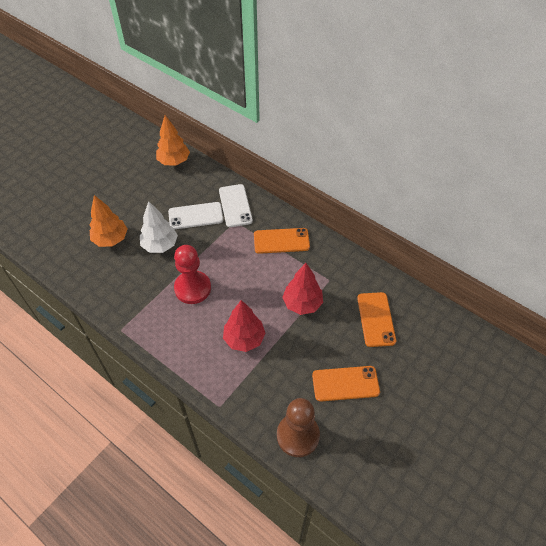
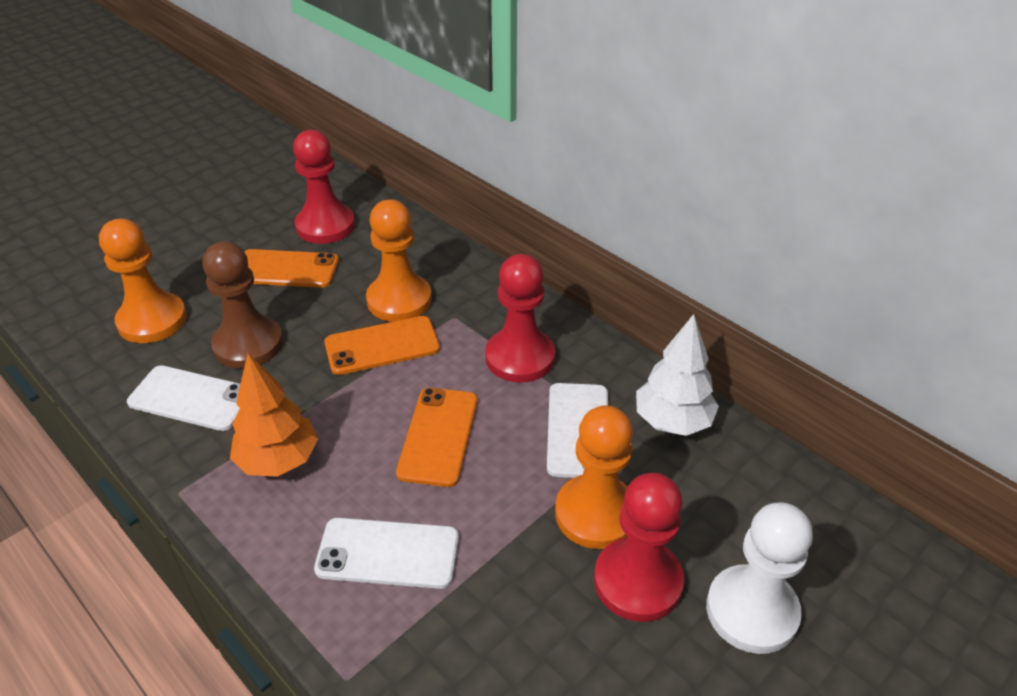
orange pawn: none = 0 -> [99,219,187,343] [366,199,432,322] [555,405,633,549] = 3
orange tree: [90,195,128,247] [156,115,190,166] = 2 -> [230,353,318,477] = 1
red pawn: [174,245,211,304] = 1 -> [293,130,355,244] [485,254,555,383] [594,473,684,622] = 3
red tree: [223,300,266,352] [282,263,323,315] = 2 -> none = 0
white pawn: none = 0 -> [706,503,813,654] = 1
white phone: [168,202,223,230] [219,184,253,227] = 2 -> [127,365,240,431] [314,518,459,589] [547,383,608,478] = 3

